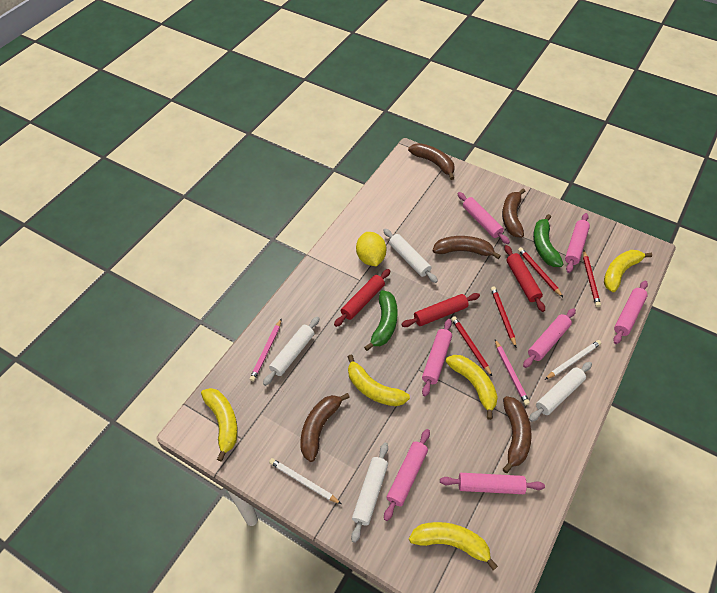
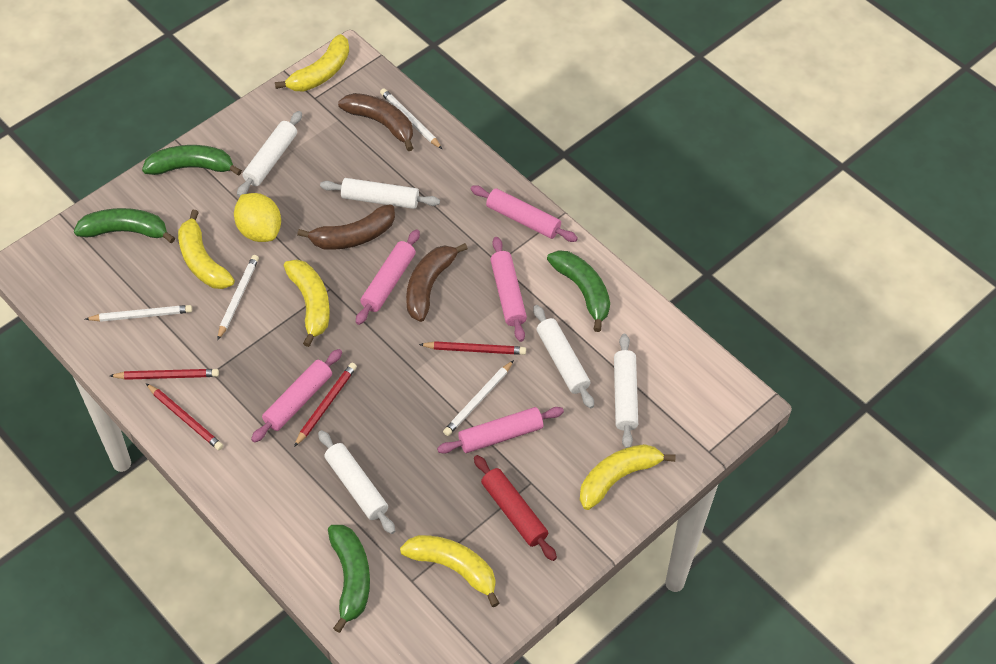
brown banana: [300,393,350,462] [408,143,455,180] [433,236,501,259] [502,189,526,238] [502,396,532,473] = 5 -> [297,204,395,250] [338,93,413,151] [406,243,468,322] = 3
green banana: [364,290,398,351] [533,214,563,267] = 2 -> [74,208,175,243] [142,145,242,176] [328,525,370,633] [547,250,610,332] = 4
pink pencil: [249,318,282,382] [495,339,530,405] = 2 -> none = 0
pink rolling pin: [384,429,430,521] [422,319,452,396] [440,473,545,494] [457,192,510,244] [523,308,576,368] [565,213,590,273] [613,281,648,344] = 7 -> [251,349,342,443] [356,229,420,325] [437,407,564,454] [471,185,578,242] [490,237,527,342] = 5
red rolling pin: [334,269,390,327] [401,293,480,327] [504,245,545,312] = 3 -> [474,455,557,561] = 1
white pencil: [269,458,341,504] [545,340,601,380] = 2 -> [85,305,192,322] [217,255,259,340] [380,88,442,149] [443,360,514,436] = 4
white rolling pin: [263,316,320,386] [351,443,388,543] [383,229,438,283] [529,362,592,422] = 4 -> [237,111,302,197] [318,430,395,534] [320,178,440,209] [533,305,594,409] [614,334,638,448] = 5

